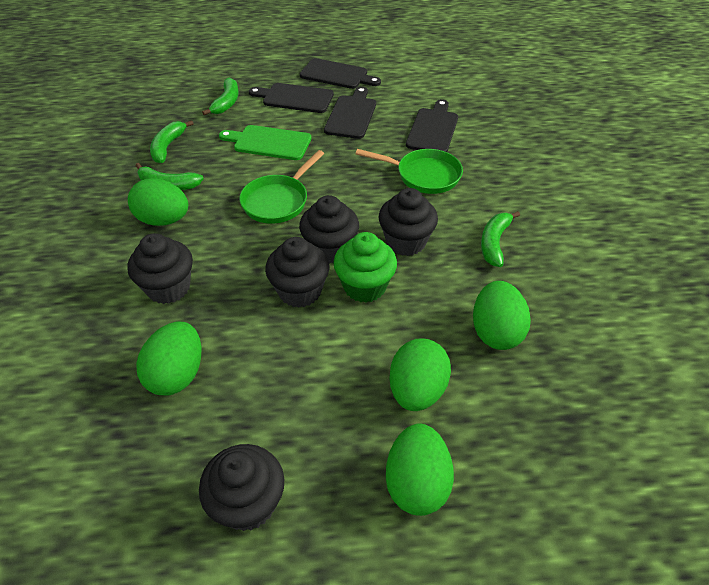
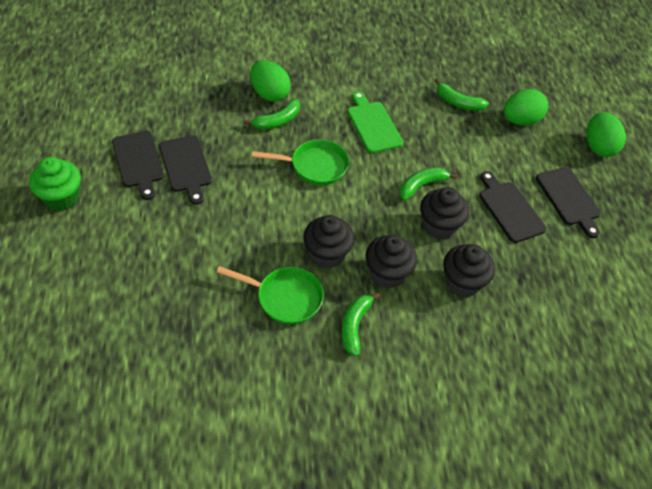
black cupcake: [127,233,193,304] [199,444,284,531] [265,237,330,308] [299,195,359,264] [378,188,438,256] = 5 -> [303,215,354,268] [365,235,417,288] [420,187,469,240] [443,244,495,298] = 4
green egg: [128,178,188,226] [136,321,201,396] [386,423,454,516] [389,338,451,411] [473,281,531,350] = 5 -> [250,60,291,102] [504,89,548,125] [586,112,626,157] = 3

